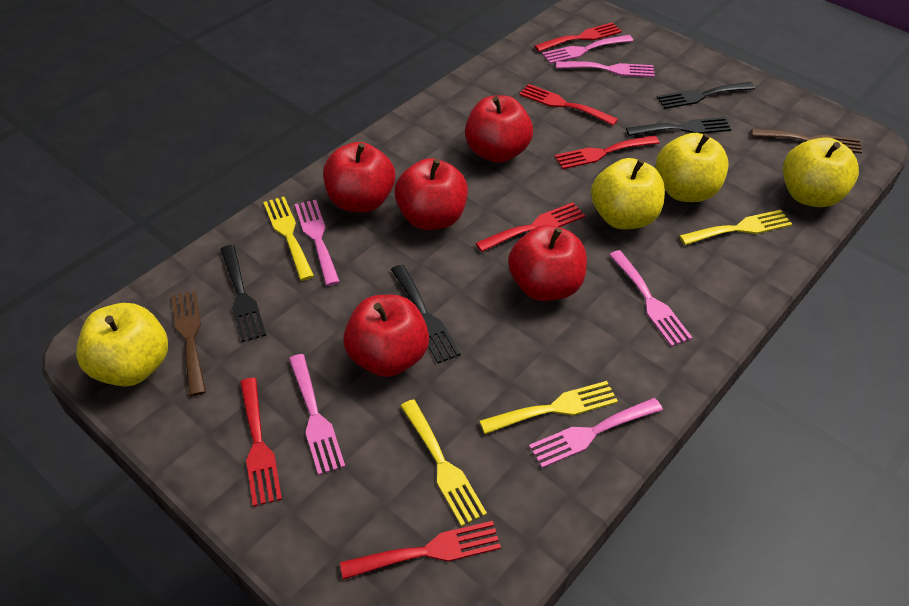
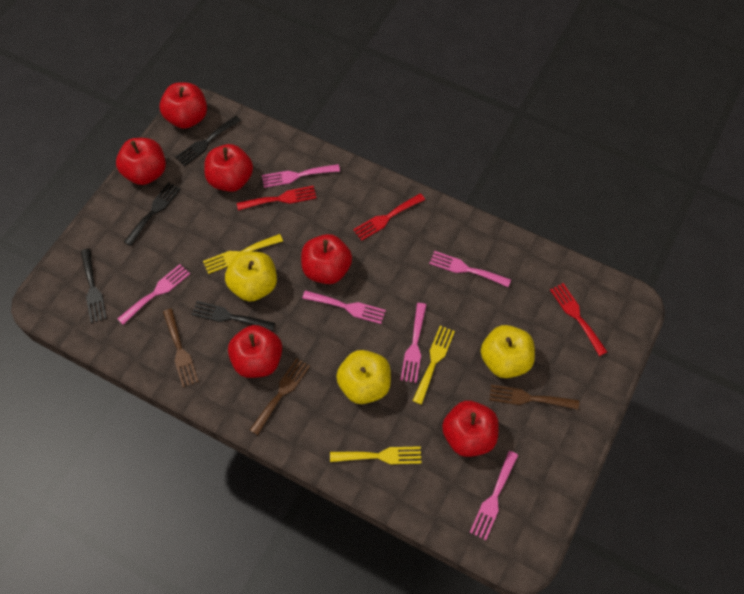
brown fork: [171,290,206,396] [752,128,862,154] = 2 -> [163,309,199,387] [250,358,310,435] [489,385,579,410] = 3
red apple: [323,142,395,213] [343,295,429,377] [395,158,468,230] [465,95,533,163] [508,225,587,301] = 5 -> [116,138,166,185] [159,82,207,129] [204,144,253,192] [228,325,282,378] [301,234,352,284] [442,401,499,457] = 6
red fork: [240,378,282,507] [340,521,501,580] [476,203,585,252] [519,84,618,126] [534,22,622,52] [554,135,660,169] = 6 -> [237,186,316,211] [353,193,425,241] [550,283,607,356] = 3
yellow apple: [76,303,168,387] [591,158,665,229] [656,133,729,202] [783,137,859,207] = 4 -> [225,251,277,302] [336,350,391,404] [480,325,535,378] = 3
yellow fork: [263,197,314,281] [400,399,487,526] [480,381,618,434] [679,210,792,245] = 4 -> [203,234,283,274] [330,446,422,464] [413,326,455,405] = 3

